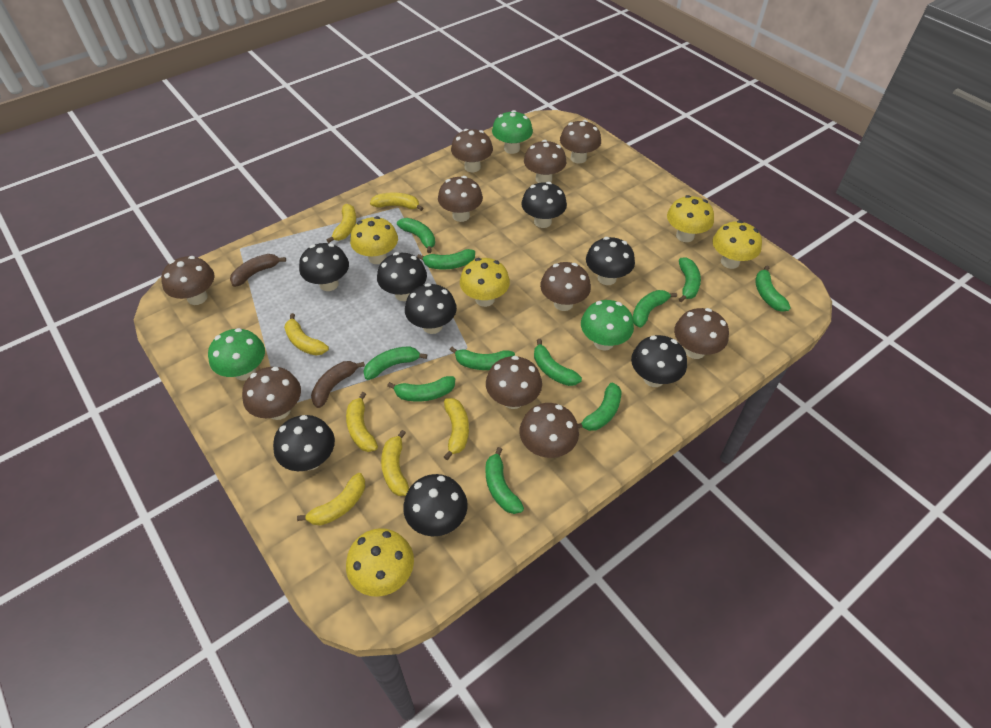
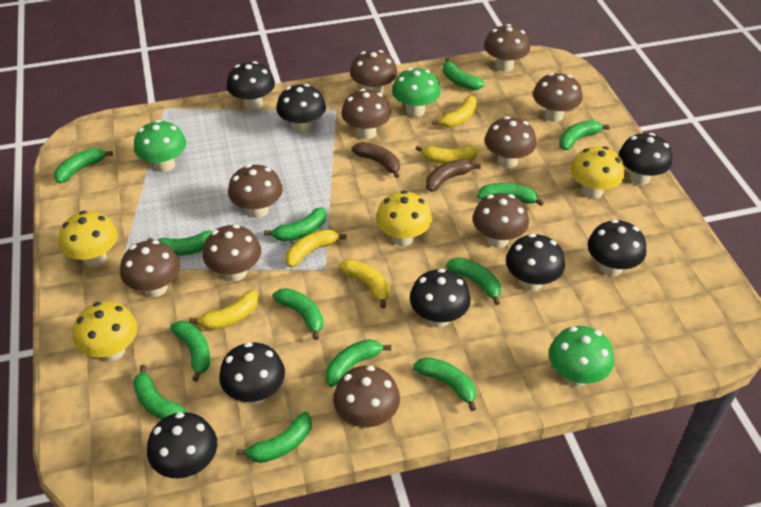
green banana: [364,346,427,380] [387,376,455,401] [397,218,435,253] [417,249,475,269] [450,347,515,370] [485,447,524,514] [534,339,582,386] [578,383,621,431] [633,290,677,328] [679,257,701,302] [755,265,791,312] = 11 -> [54,148,113,183] [133,365,187,419] [147,231,212,256] [170,321,211,381] [236,412,312,463] [264,207,327,242] [272,288,323,340] [325,339,391,387] [413,357,476,411] [443,58,484,90] [446,258,501,305] [477,183,544,206] [559,120,610,150] = 13
yellow banana: [284,313,329,356] [297,473,365,526] [326,204,356,243] [346,392,378,452] [370,193,423,211] [381,430,409,496] [444,398,469,460] = 7 -> [189,290,259,330] [285,229,346,267] [338,259,389,308] [416,145,478,164] [432,96,477,128] = 5
yellow mushroom: [346,528,414,597] [350,216,398,264] [460,258,510,307] [667,195,714,242] [713,220,762,269] = 5 -> [59,211,118,267] [73,301,138,361] [376,190,432,246] [570,146,625,199] = 4

